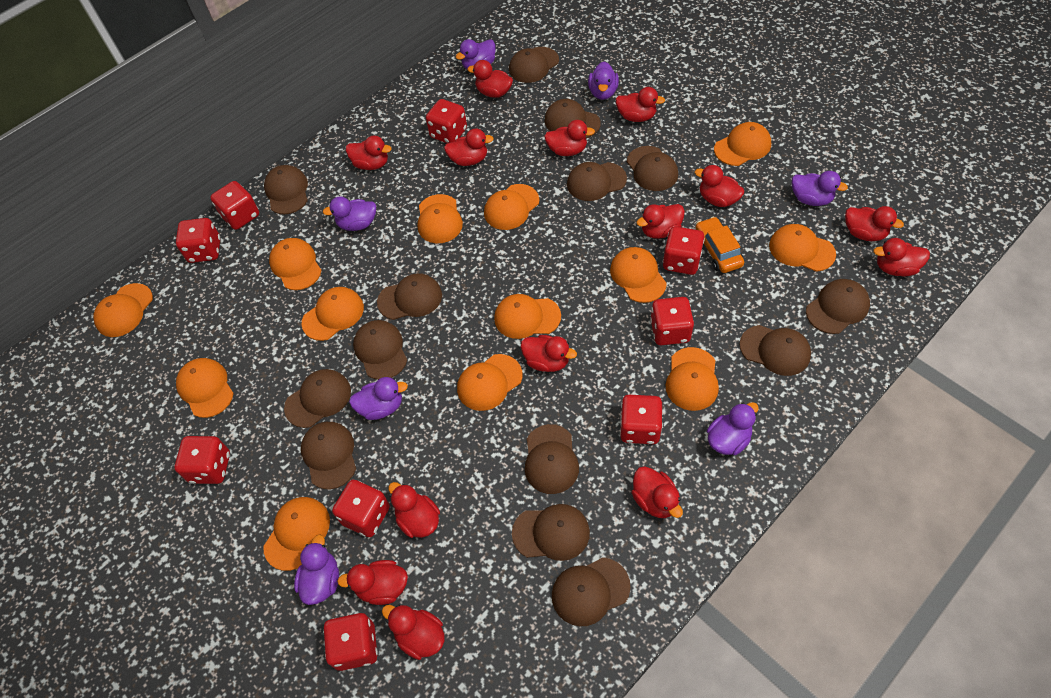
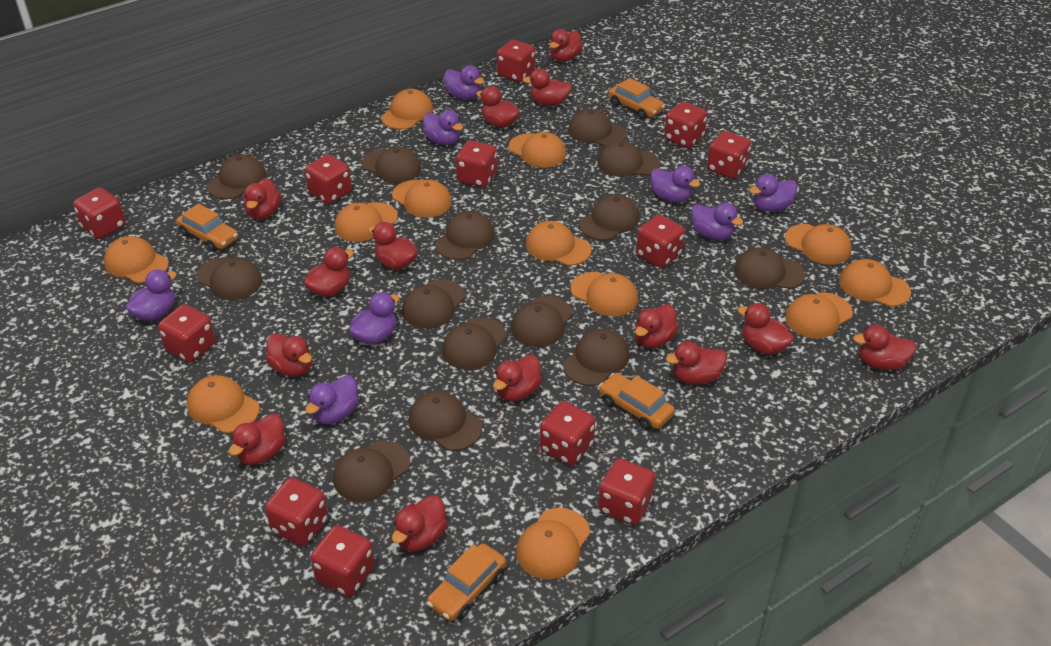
orange cap: [94,283,153,337] [176,358,234,418] [263,497,330,571] [269,238,322,290] [302,287,364,341] [418,194,463,243] [457,354,522,411] [484,184,539,230] [494,294,561,339] [610,247,667,303] [666,347,719,411] [714,122,771,166] [769,224,836,272] = 13 -> [104,236,169,283] [187,375,260,433] [335,202,398,242] [381,89,433,129] [392,180,452,218] [509,132,566,168] [516,508,590,579] [526,221,592,266] [571,272,638,316] [785,224,852,265] [785,293,853,338] [839,259,911,307] = 12
orange car: [695,217,744,273] = 1 -> [176,204,238,252] [427,543,506,621] [599,373,675,430] [609,78,665,119] = 4
purple duck: [294,534,339,605] [323,196,376,231] [349,377,408,420] [456,39,496,69] [588,62,619,100] [707,402,759,455] [792,171,848,206] = 7 -> [126,269,177,321] [305,375,359,424] [349,292,400,345] [423,110,463,145] [444,65,484,99] [651,166,700,202] [691,202,743,240] [749,174,798,212] = 8
red dice: [175,436,230,484] [176,218,220,263] [210,181,259,230] [323,613,378,671] [332,480,390,537] [426,99,467,143] [620,395,663,444] [650,297,694,345] [663,226,705,275] = 9 -> [73,188,126,239] [158,304,216,362] [265,478,328,546] [305,154,352,204] [311,525,375,596] [456,140,497,187] [497,40,535,82] [540,401,595,465] [598,458,655,525] [636,215,685,268] [664,102,707,148] [707,131,751,179] = 12

